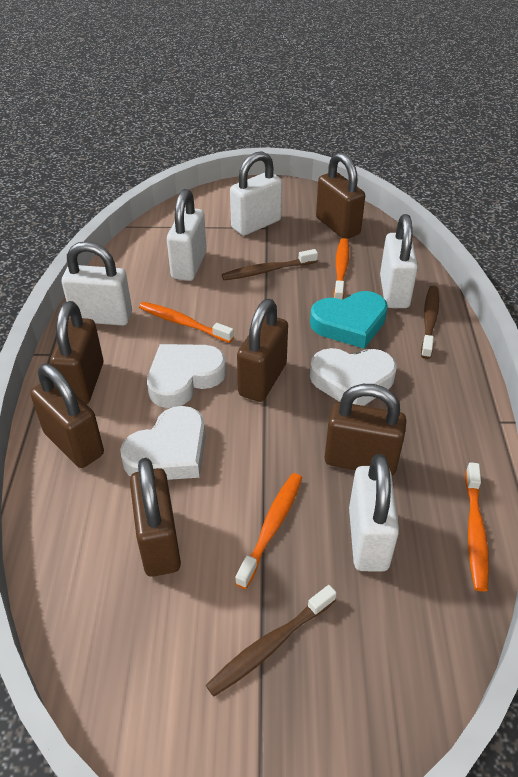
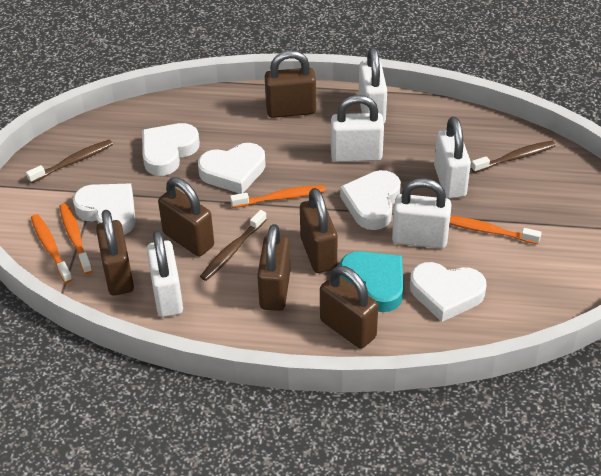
white heart: [120,406,206,480] [147,344,226,408] [310,348,397,406] = 3 -> [73,183,136,235] [142,123,200,176] [198,143,266,194] [340,170,401,230] [410,262,487,322] = 5

